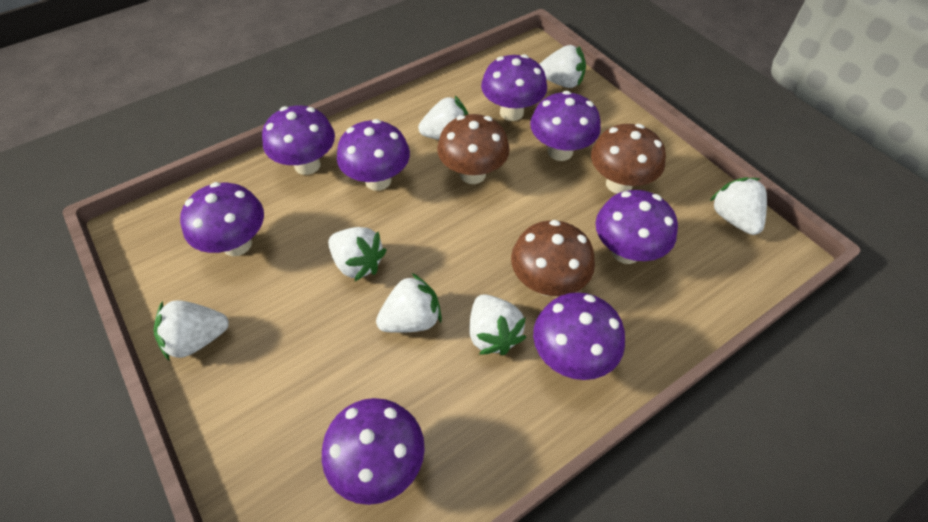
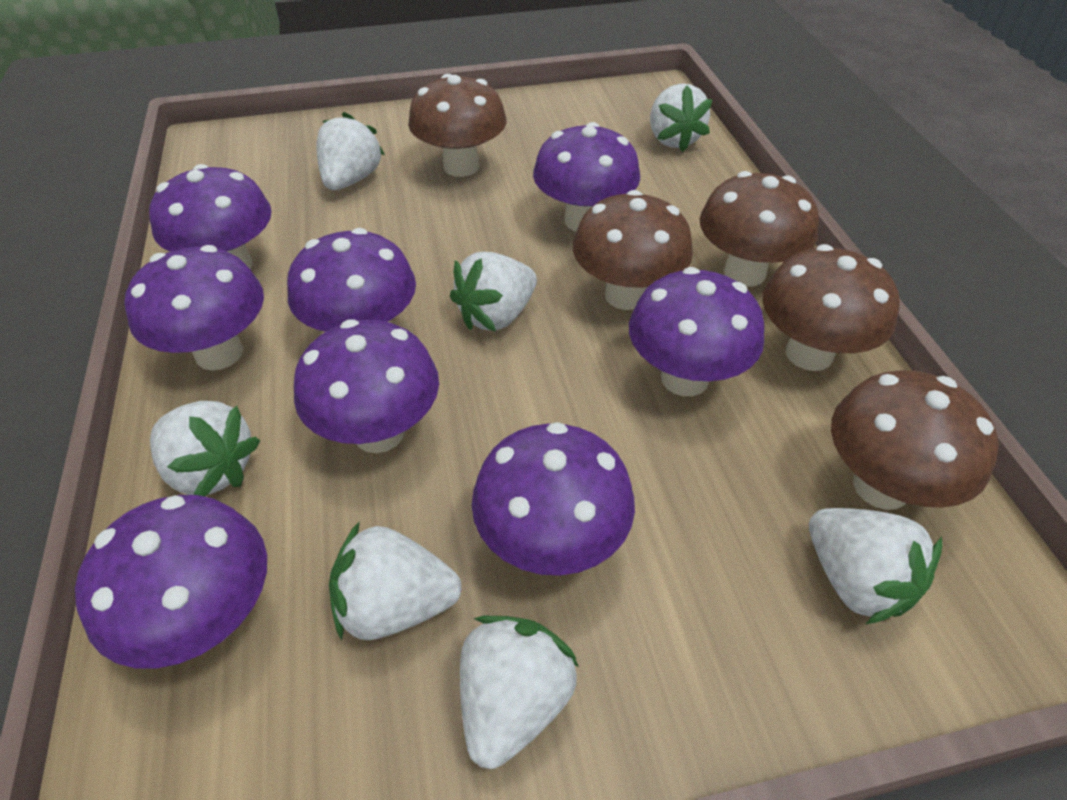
brown mushroom: [437,114,510,184] [511,220,595,296] [591,124,666,194] = 3 -> [408,74,506,177] [573,190,693,310] [700,171,819,287] [763,244,900,371] [831,370,999,510] = 5

